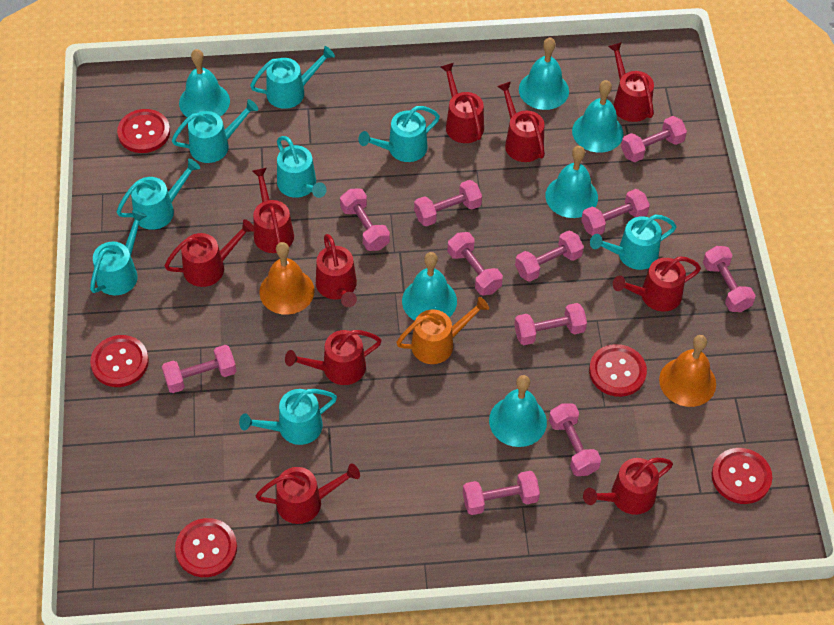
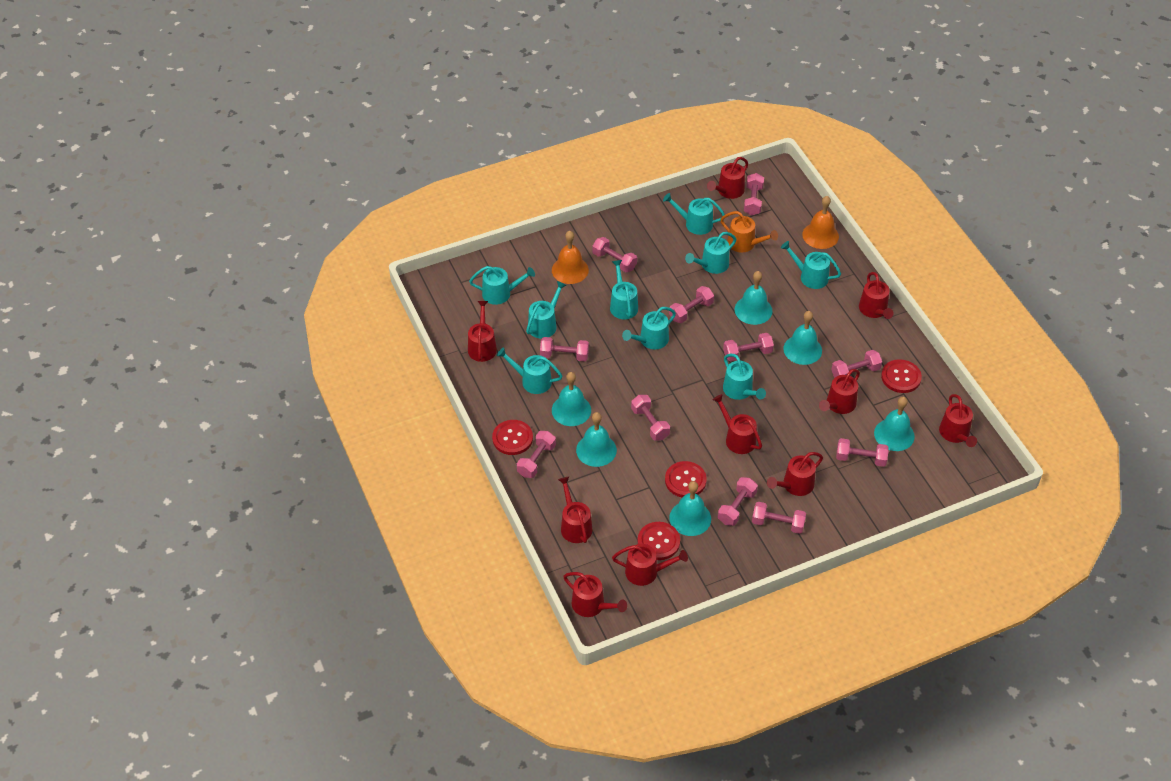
red button: [90,335,149,387] [117,109,170,153] [175,518,237,577] [589,344,647,397] [712,448,772,504] = 5 -> [492,420,533,455] [637,522,680,560] [665,461,707,497] [881,359,922,393] = 4
turquoise watering can: [90,210,147,295] [117,159,200,230] [172,99,258,163] [239,389,337,445] [250,46,335,109] [277,136,327,198] [358,106,440,162] [590,215,677,270] = 8 -> [469,266,535,305] [497,347,562,394] [526,281,566,339] [610,260,638,319] [622,307,676,350] [663,193,725,235] [685,232,736,274] [723,354,766,400] [781,241,841,289] = 9

